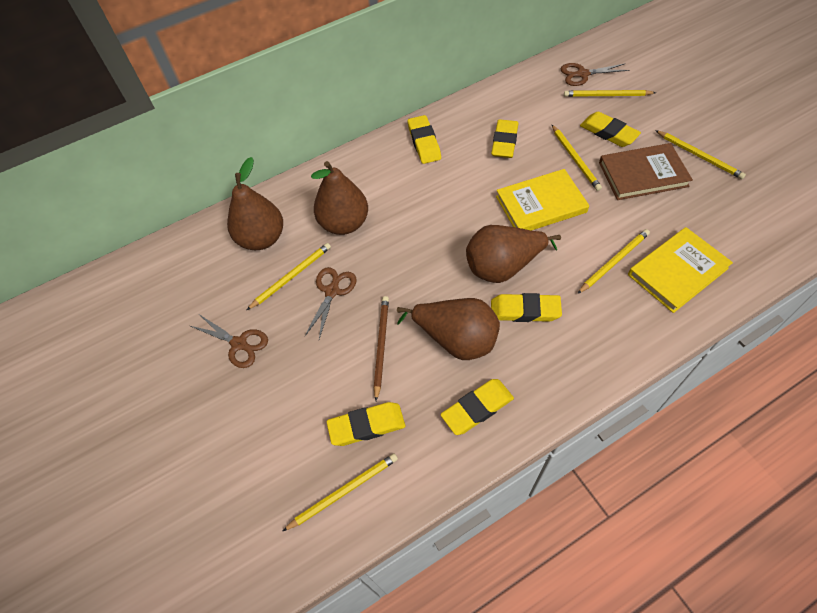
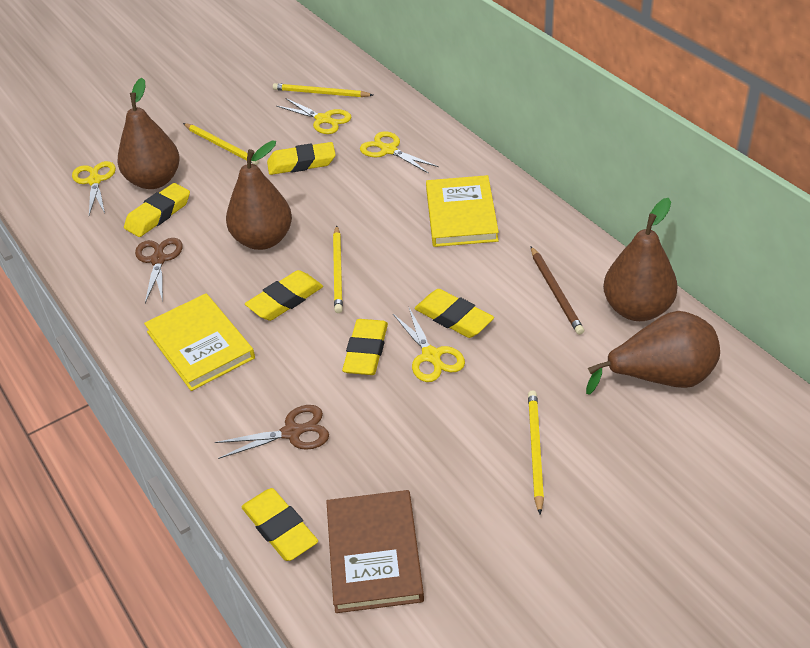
brown scissors: [191,315,268,368] [304,267,356,339] [561,63,629,86] = 3 -> [135,238,183,303] [215,405,329,459] = 2
yellow pencil: [247,243,331,310] [283,453,398,531] [552,125,602,191] [564,90,656,97] [577,229,650,294] [655,130,746,179] = 6 -> [183,123,259,165] [273,83,373,97] [333,226,343,313] [528,390,544,515] = 4
yellow scissors: none = 0 -> [72,161,116,215] [277,98,352,134] [360,131,439,174] [393,308,465,382] = 4

